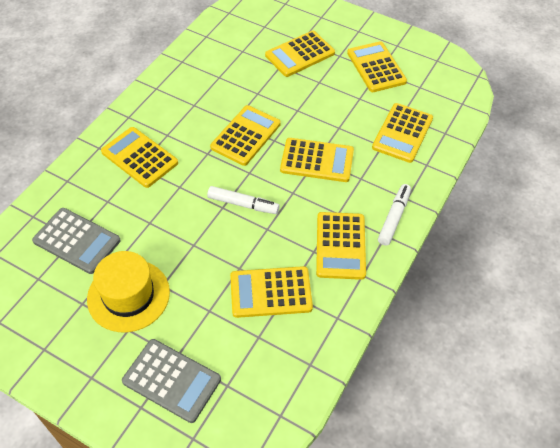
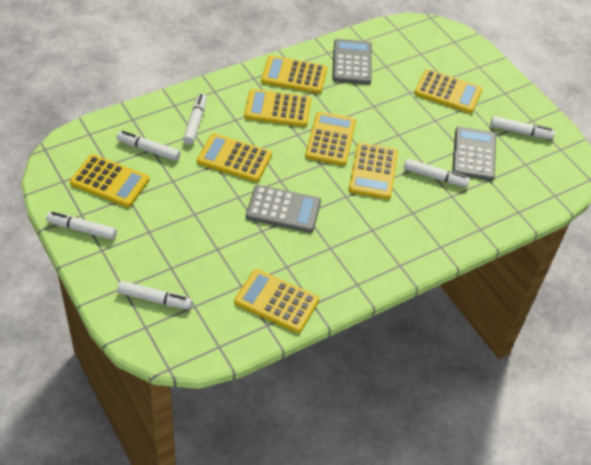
grey calculator: [32,208,121,274] [122,339,221,423] = 2 -> [246,185,321,233] [332,39,372,84] [452,127,496,181] = 3
white marker: [207,186,280,214] [378,184,411,246] = 2 -> [46,212,117,240] [117,131,180,161] [117,281,192,310] [183,93,207,145] [404,159,470,187] [490,116,555,140] = 6
yellow hat: [87,251,170,332] = 1 -> none = 0

